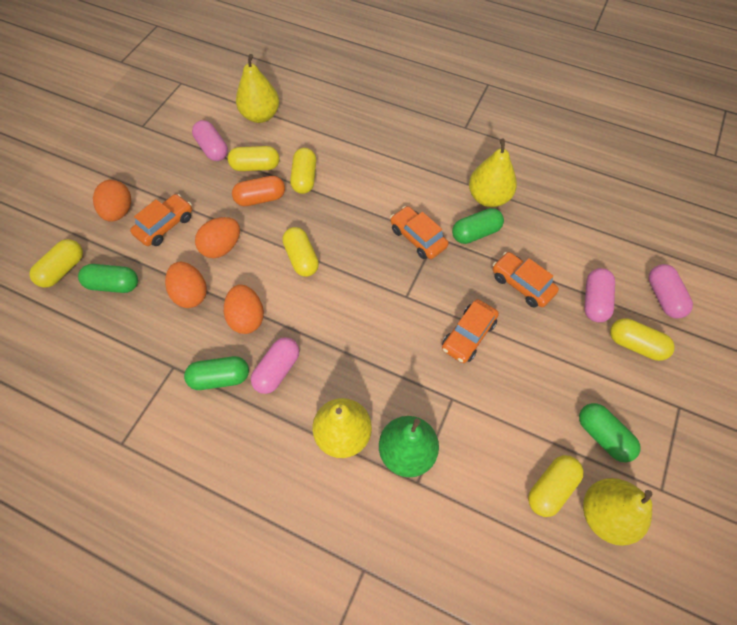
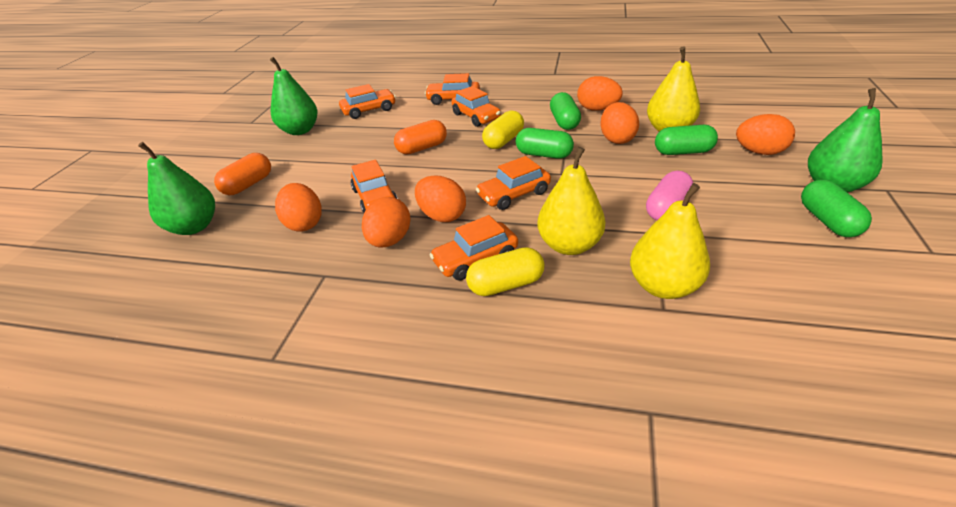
green pear: [379,416,439,477] = 1 -> [138,142,215,235] [270,57,318,135] [808,88,882,192] = 3
orange capsule: [232,176,285,206] = 1 -> [214,153,271,195] [394,120,447,155] = 2
orange car: [130,194,192,246] [390,206,449,259] [442,299,499,363] [493,252,559,308] = 4 -> [339,84,396,119] [351,160,398,213] [425,73,480,105] [430,215,518,280] [451,86,501,127] [476,156,551,210] = 6
orange egg: [93,180,131,222] [165,262,207,308] [195,217,240,258] [224,285,264,334] = 4 -> [275,183,322,232] [362,197,411,248] [415,176,466,222] [577,76,623,111] [601,102,639,144] [736,114,795,155] = 6
pink capsule: [192,120,228,161] [251,337,299,394] [584,268,615,322] [649,264,693,318] = 4 -> [646,171,693,221] = 1
yellow capsule: [29,239,83,288] [228,146,279,171] [282,227,319,277] [290,148,316,194] [528,455,584,517] [610,318,675,361] = 6 -> [466,247,544,296] [482,111,524,149] = 2
yellow pear: [236,54,279,123] [312,398,372,458] [469,138,517,207] [583,478,653,546] = 4 -> [537,147,606,255] [630,183,710,299] [647,46,700,132] = 3

